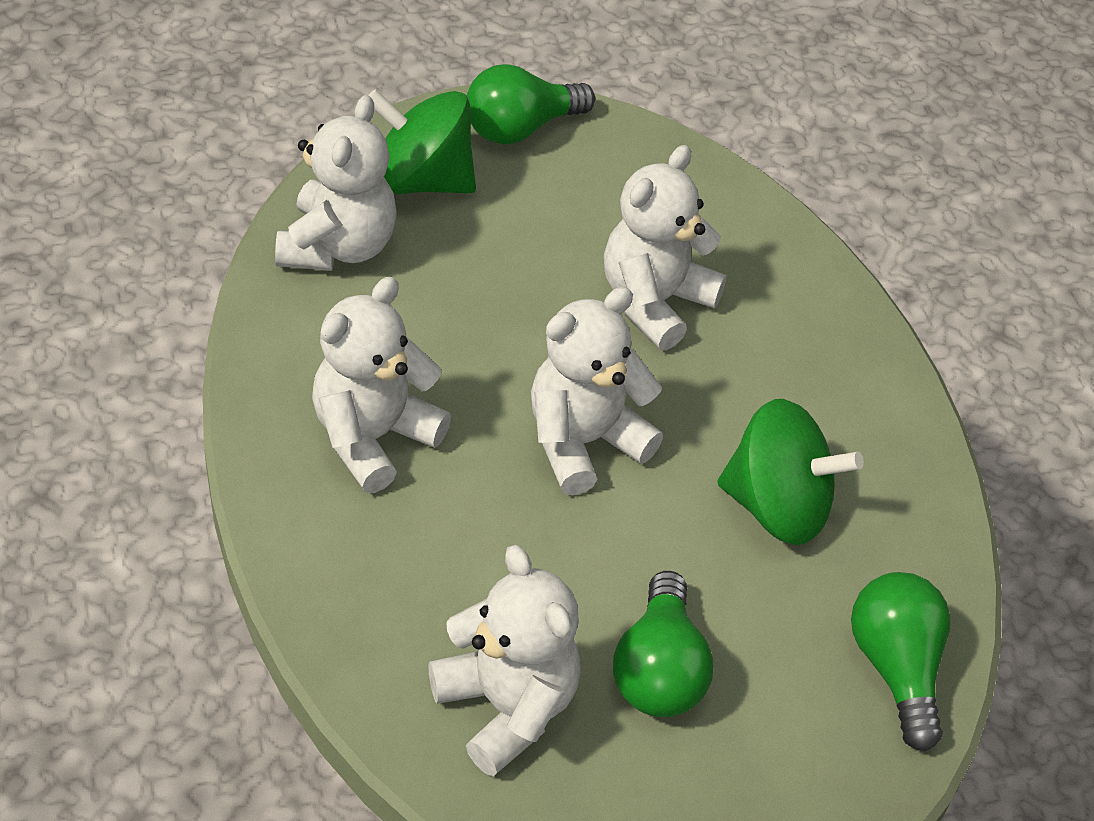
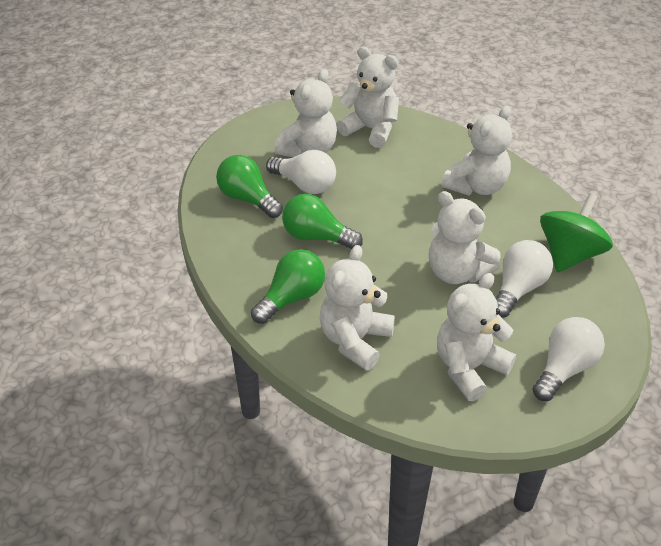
green spinning top: [368,89,476,194] [718,399,864,545] = 2 -> [540,193,613,272] = 1
white light bulb: none = 0 -> [266,150,336,194] [496,240,553,318] [532,317,605,401] = 3
white teddy bear: [275,95,397,271] [312,277,451,493] [428,545,581,776] [531,287,663,495] [604,145,727,350] = 5 -> [274,69,337,157] [320,245,395,371] [337,47,399,148] [429,191,500,284] [437,273,516,401] [442,106,512,196] = 6

